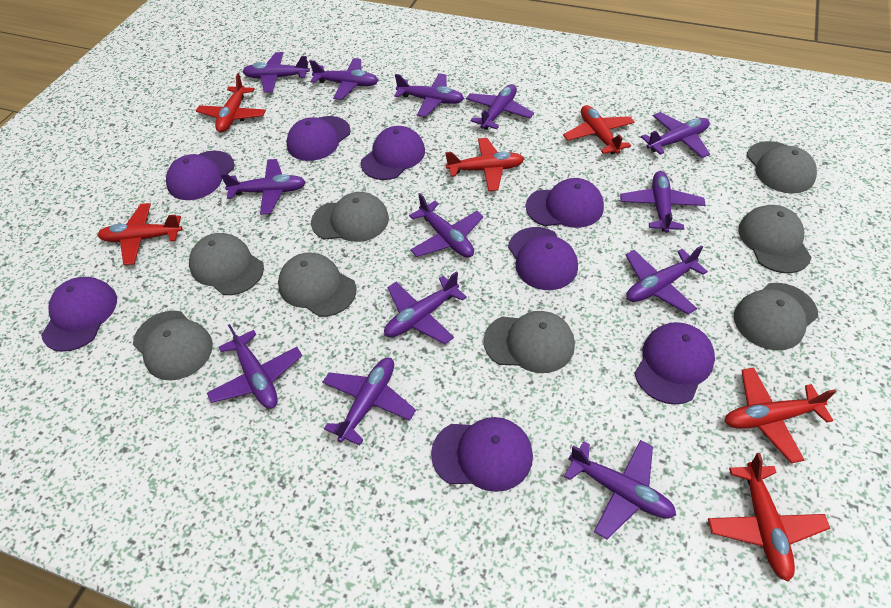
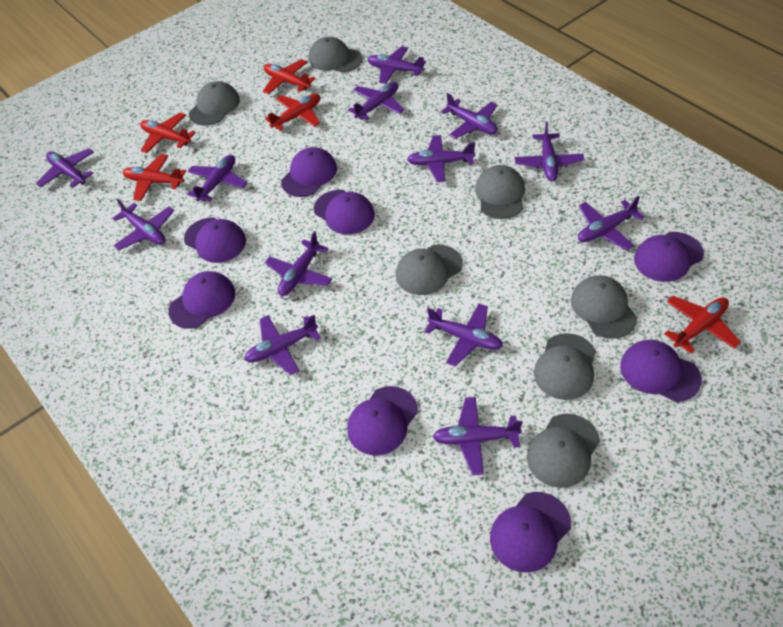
grey cap: [133,311,213,381] [189,233,264,295] [278,252,356,317] [311,192,389,242] [483,311,575,373] [734,283,818,350] [738,205,812,273] [747,141,817,194] = 8 -> [189,81,240,126] [309,37,362,72] [396,244,462,295] [475,165,525,219] [527,414,600,488] [534,333,596,400] [571,275,637,339] = 7
red plane: [97,203,183,265] [196,73,266,133] [445,138,524,191] [563,105,635,154] [708,453,830,582] [724,367,837,463] = 6 -> [123,154,186,201] [140,113,196,153] [263,59,316,94] [265,94,321,131] [664,296,741,353] = 5

